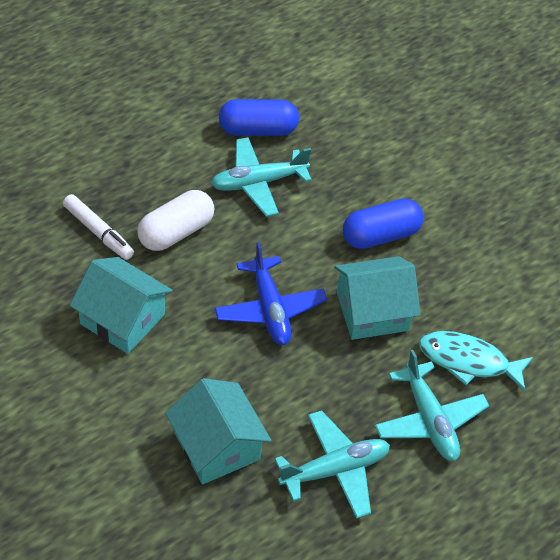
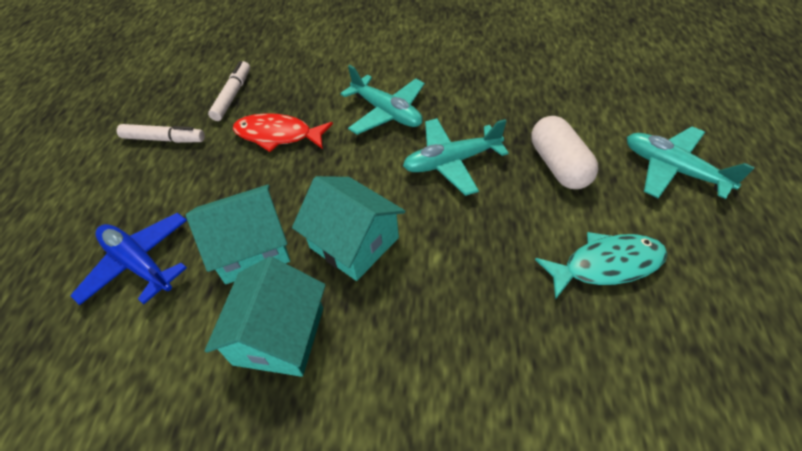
blue capsule: [219,99,299,136] [343,199,424,249] = 2 -> none = 0
red fish: none = 0 -> [233,113,333,152] = 1
white marker: [63,194,134,260] = 1 -> [117,124,205,143] [208,61,250,121] = 2

